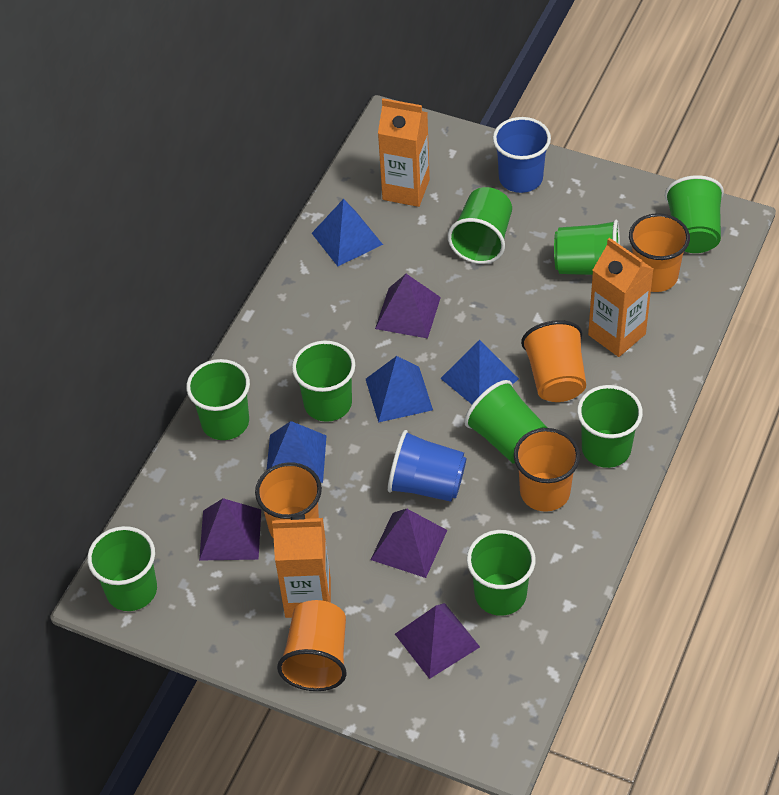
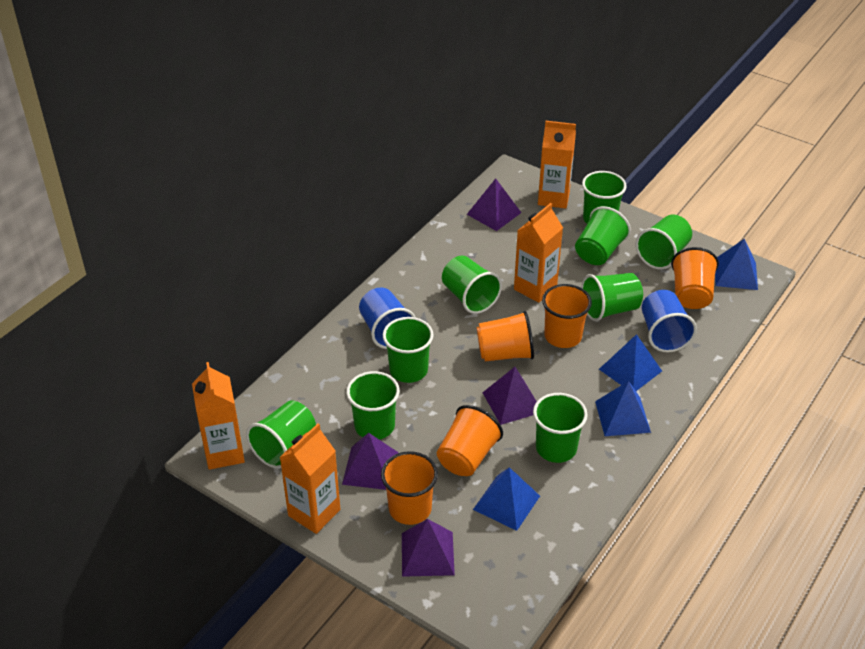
orange carton: [272,514,331,618] [378,98,430,207] [588,238,653,357] = 3 -> [192,362,245,470] [280,424,340,534] [514,203,563,303] [538,121,576,209] = 4

